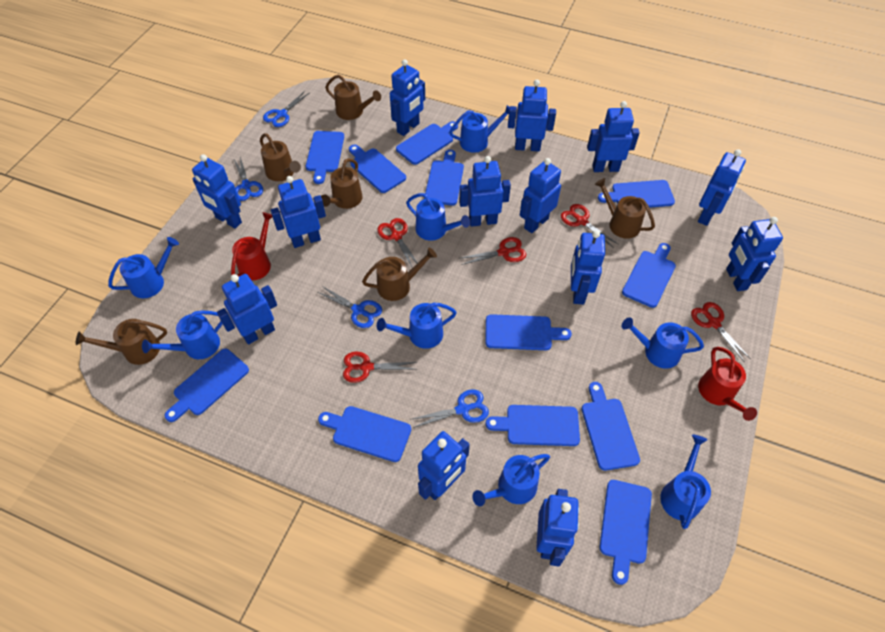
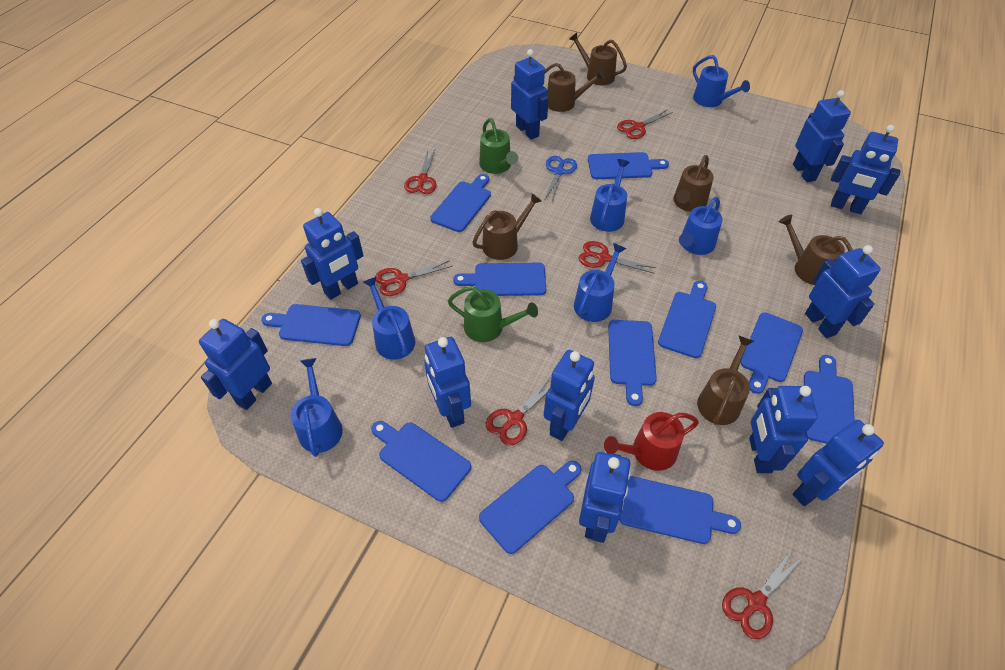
blue cutting board: [165,349,249,422] [306,131,344,184] [318,406,411,462] [349,145,406,193] [396,121,458,165] [424,150,464,206] [485,314,572,350] [485,405,580,446] [581,382,640,471] [598,180,675,208] [600,480,652,585] [622,243,676,308] = 12 -> [261,304,361,346] [371,421,471,502] [430,174,491,232] [453,263,546,296] [479,461,581,554] [588,152,669,179] [608,320,657,406] [619,476,741,544] [658,281,716,358] [741,312,803,394] [804,355,855,444] = 11
blue robot: [192,154,242,229] [217,274,277,344] [271,176,326,248] [390,59,425,136] [418,431,470,500] [459,156,511,227] [508,80,556,151] [520,158,561,233] [536,489,579,566] [571,230,605,305] [587,101,640,172] [698,149,746,226] [726,217,783,291] = 13 -> [199,319,272,410] [301,208,364,300] [424,337,471,428] [511,49,549,140] [544,350,595,441] [579,452,631,543] [749,386,818,473] [793,90,851,182] [793,420,884,506] [805,245,881,338] [831,125,900,214] = 11
blue scissors: [234,157,263,201] [263,91,309,127] [317,286,382,328] [413,389,489,428] = 4 -> [545,156,577,202] = 1
blue watering can: [108,237,179,298] [142,310,223,359] [377,303,457,349] [406,193,470,241] [449,105,510,153] [472,454,550,506] [622,318,704,369] [660,435,711,529] = 8 -> [290,358,343,457] [363,277,415,360] [574,243,626,322] [590,159,630,232] [679,197,723,255] [693,55,750,107] = 6
green watering can: none = 0 -> [448,286,538,342] [479,118,518,174] = 2
red scissors: [343,351,417,383] [377,218,417,267] [461,237,526,265] [561,204,619,248] [691,302,751,362] = 5 -> [375,260,452,296] [404,150,437,194] [486,376,551,445] [579,241,656,273] [617,109,673,139] [722,549,802,639] = 6
red watering can: [231,212,272,280] [698,347,757,421] = 2 -> [604,412,699,471] = 1

